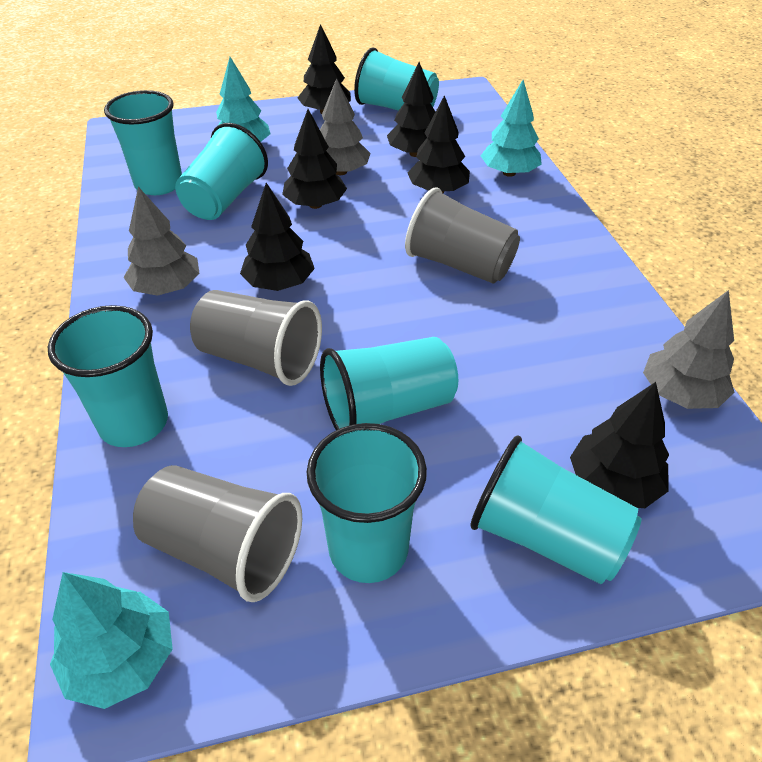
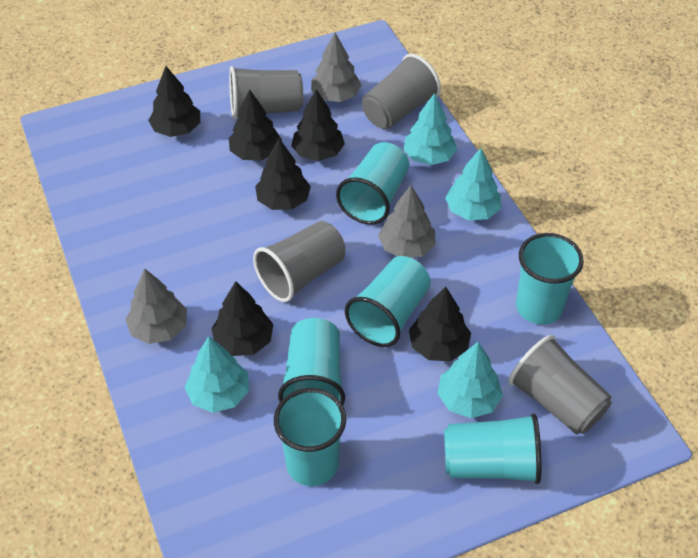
grey cup: [133,465,302,602] [190,290,322,386] [405,187,520,284] = 3 -> [229,66,303,120] [253,221,345,302] [362,54,441,129] [509,335,612,434] = 4
turquoise cup: [48,305,168,447] [104,90,182,195] [175,123,268,220] [307,423,427,583] [320,337,458,430] [354,47,439,111] [470,435,641,584] = 7 -> [274,388,346,486] [278,318,345,405] [336,142,409,225] [345,256,431,347] [444,413,541,484] [516,233,584,325] = 6
turquoise tree: [50,572,173,709] [216,57,271,142] [481,80,542,177] = 3 -> [185,336,249,413] [403,93,457,165] [437,342,503,418] [445,148,501,220] = 4

